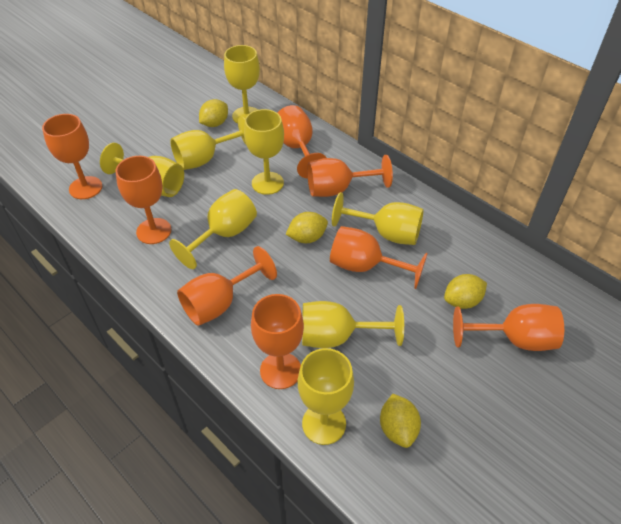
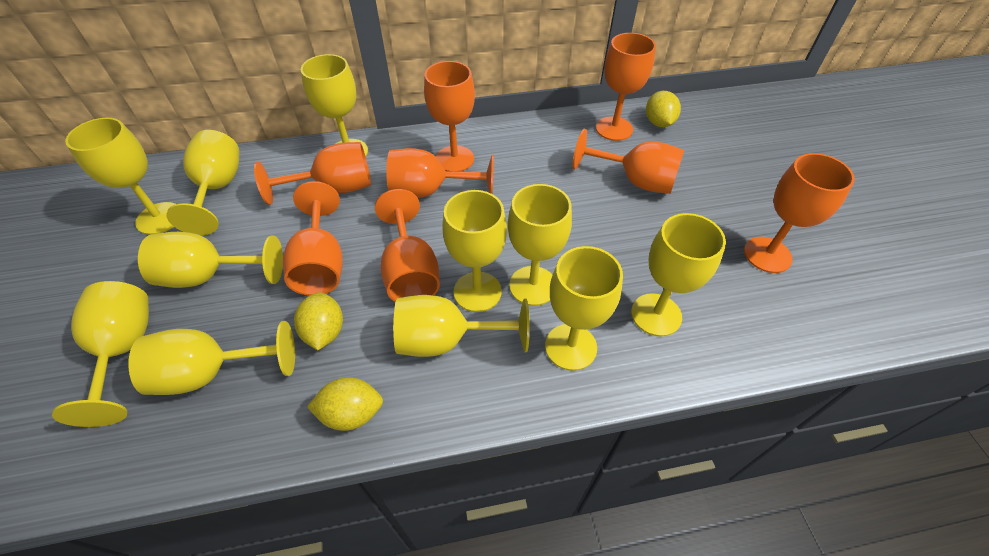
yellow goblet: [100,143,184,197] [169,189,257,269] [170,116,246,170] [224,45,260,123] [244,109,284,195] [298,348,354,445] [302,301,404,348] [332,192,424,245] = 8 -> [52,281,149,427] [65,118,176,235] [128,321,295,395] [138,232,283,288] [166,130,240,235] [301,54,368,156] [393,295,530,357] [442,190,507,312] [508,184,572,306] [545,246,623,371] [631,213,726,337] = 11
yellow lemon: [199,99,228,127] [286,212,328,243] [380,394,421,448] [444,274,487,309] = 4 -> [294,292,343,350] [307,377,383,431] [646,91,681,127] = 3

